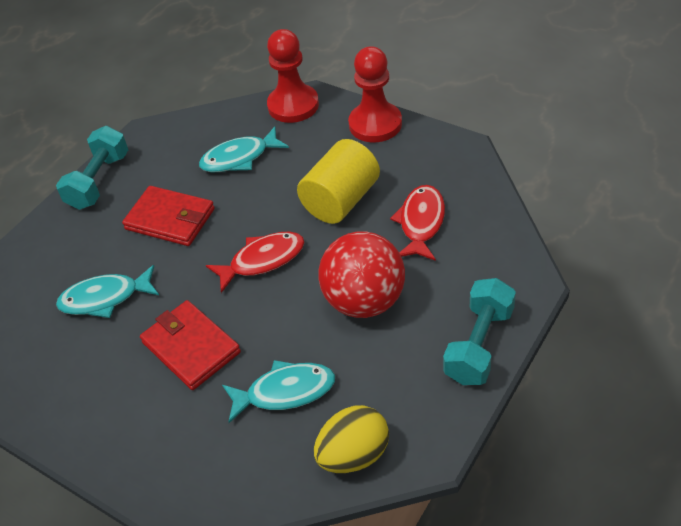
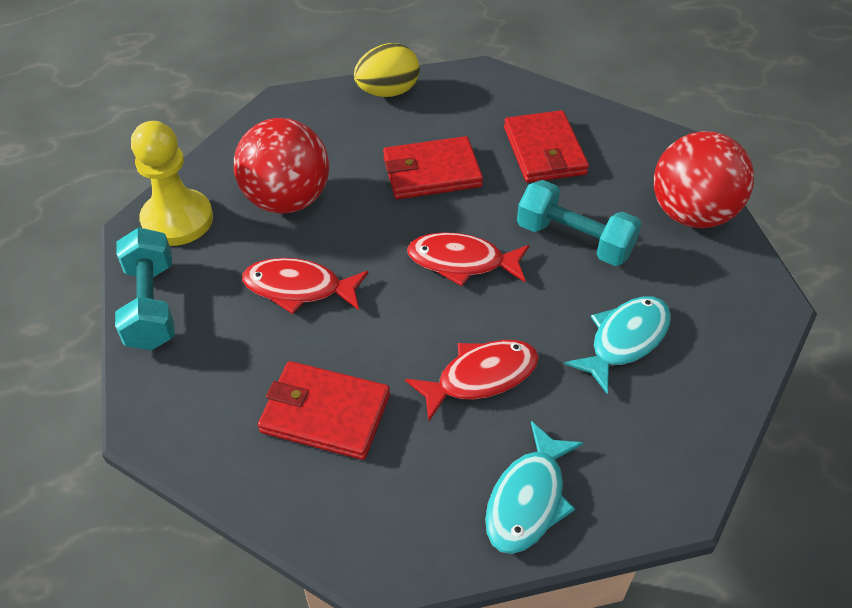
red ball: [318,231,405,318] = 1 -> [234,118,329,214] [654,131,754,228] = 2
red fish: [206,231,305,293] [390,185,445,261] = 2 -> [242,258,369,314] [405,340,539,421] [407,232,529,286] = 3
red pawn: [267,29,319,123] [348,46,402,142] = 2 -> none = 0
red wallet: [122,186,215,246] [140,300,241,390] = 2 -> [258,361,390,460] [383,136,483,199] [504,110,589,183] = 3
turquoise fish: [56,265,159,318] [199,127,289,172] [222,360,335,423] = 3 -> [485,421,583,554] [564,296,671,394] = 2
yellow cylinder: [297,139,380,224] = 1 -> none = 0
yellow pawn: none = 0 -> [131,121,213,246] = 1

